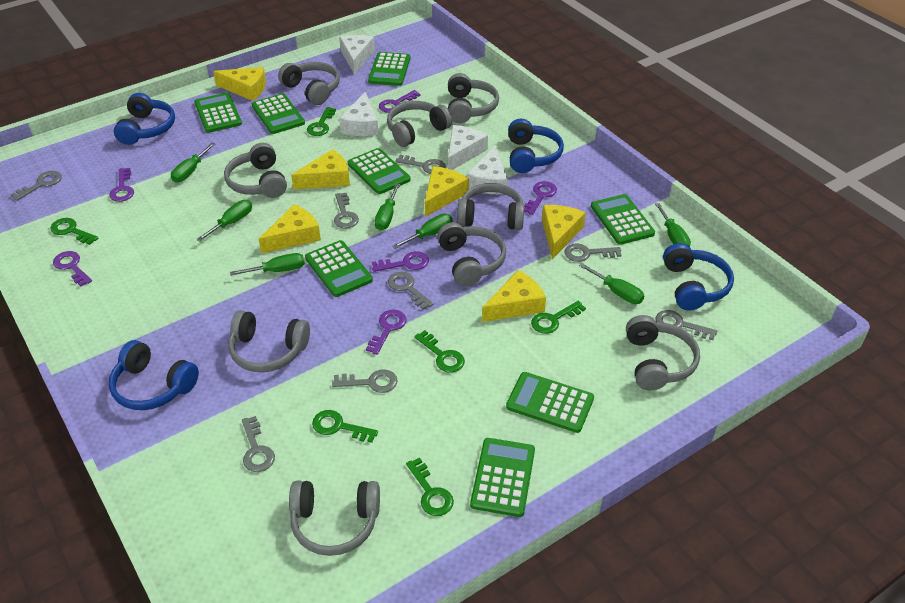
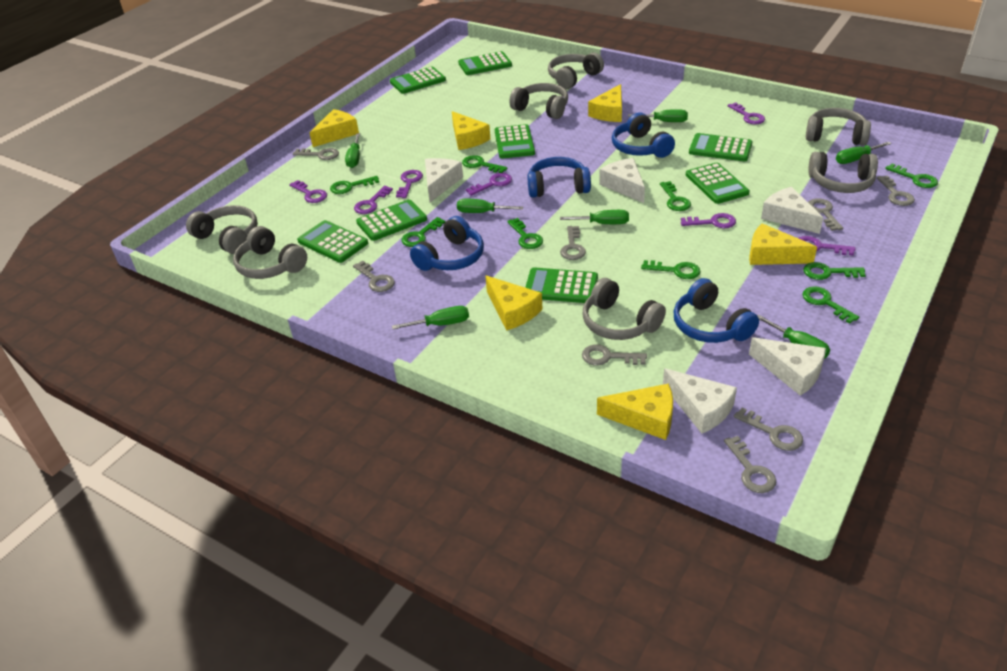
green key: [50,218,98,245] [307,107,336,136] [312,410,378,443] [406,457,454,516] [415,330,465,373] [531,301,586,334] = 6 -> [330,176,379,194] [401,217,445,247] [462,155,508,173] [507,218,543,249] [641,260,700,279] [660,181,691,211] [802,286,859,324] [803,262,866,280] [885,163,938,188] = 9
grey headphones: [224,143,287,198] [228,310,310,372] [278,62,340,105] [289,481,380,556] [387,101,452,147] [437,222,506,286] [448,73,499,123] [457,183,525,230] [626,315,700,390] = 9 -> [186,205,258,254] [233,226,307,279] [509,83,568,119] [548,52,604,89] [583,278,666,340] [806,108,871,146] [808,152,878,193] = 7
purple key: [53,251,92,287] [109,168,134,202] [366,310,407,355] [372,251,429,272] [379,90,421,113] [524,181,557,215] = 6 -> [289,180,327,203] [354,186,393,214] [396,170,423,198] [466,173,512,196] [681,213,736,228] [728,102,765,124] [798,236,855,256] = 7
white cheese: [339,35,375,75] [339,92,379,136] [448,125,488,170] [467,146,508,194] = 4 -> [425,158,463,202] [599,158,645,203] [663,368,737,433] [749,337,826,396] [761,187,823,234] = 5

